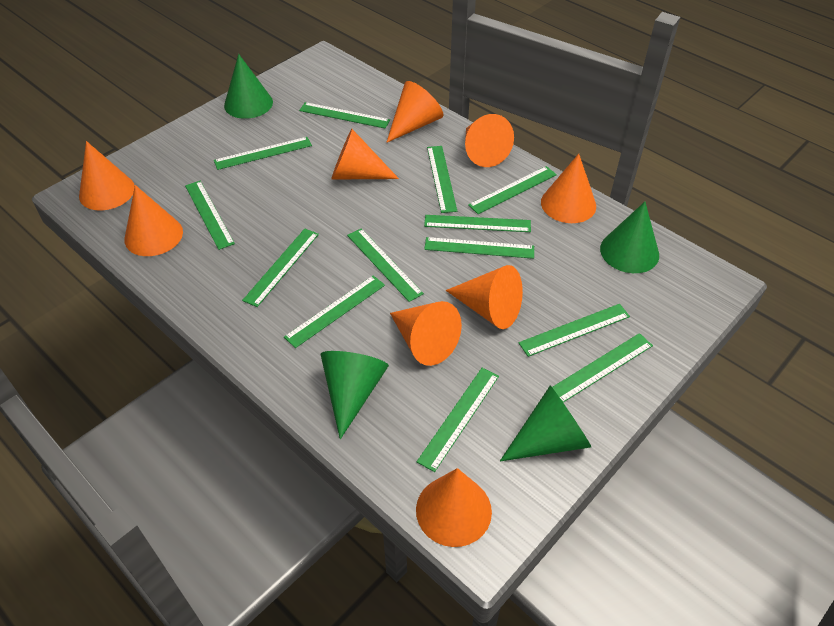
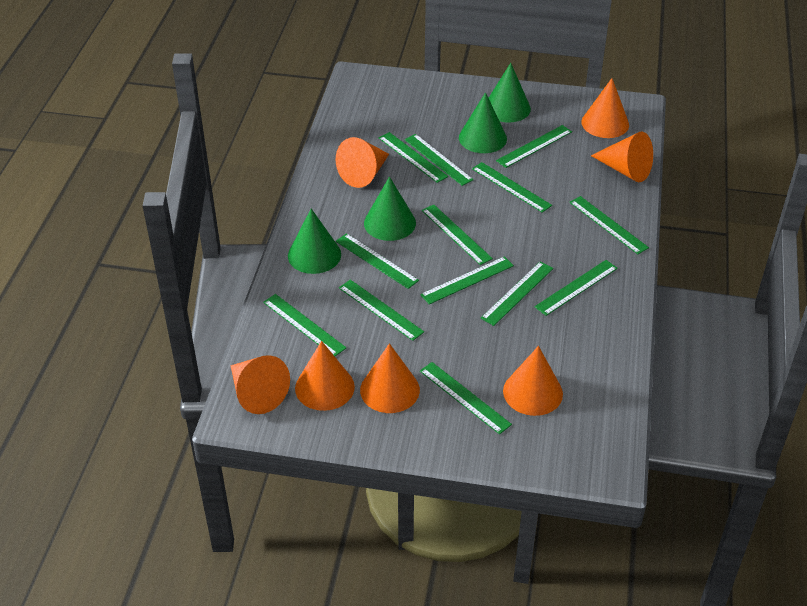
orange cone: [79,141,135,210] [124,185,183,256] [331,129,399,180] [386,81,443,143] [390,301,462,366] [416,468,492,547] [446,265,523,329] [465,114,514,167] [541,154,596,223] = 9 -> [231,355,290,414] [295,341,355,411] [336,137,389,188] [360,343,420,413] [503,346,563,416] [581,78,629,138] [591,132,653,182] = 7

